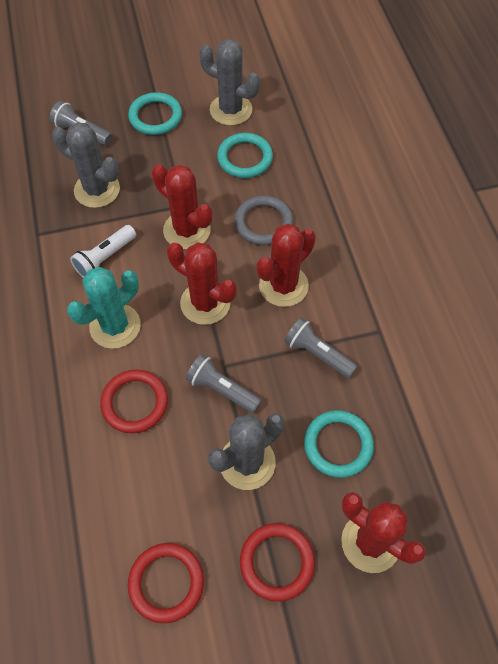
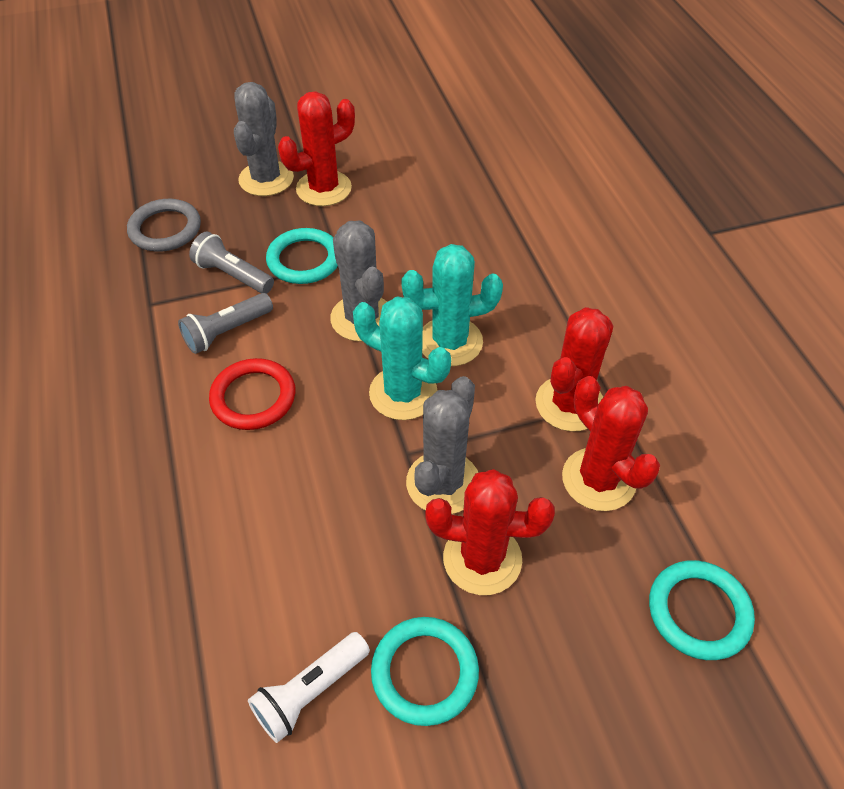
grey flashlight: [50,101,112,146] [186,354,262,413] [284,318,357,378] = 3 -> [178,293,273,354] [189,231,274,294] = 2
red ring: [100,369,168,433] [128,543,204,623] [240,523,315,602] = 3 -> [209,358,296,430] = 1
turquoise cactus: [67,267,141,349] = 1 -> [353,297,451,420] [401,244,503,366] = 2

